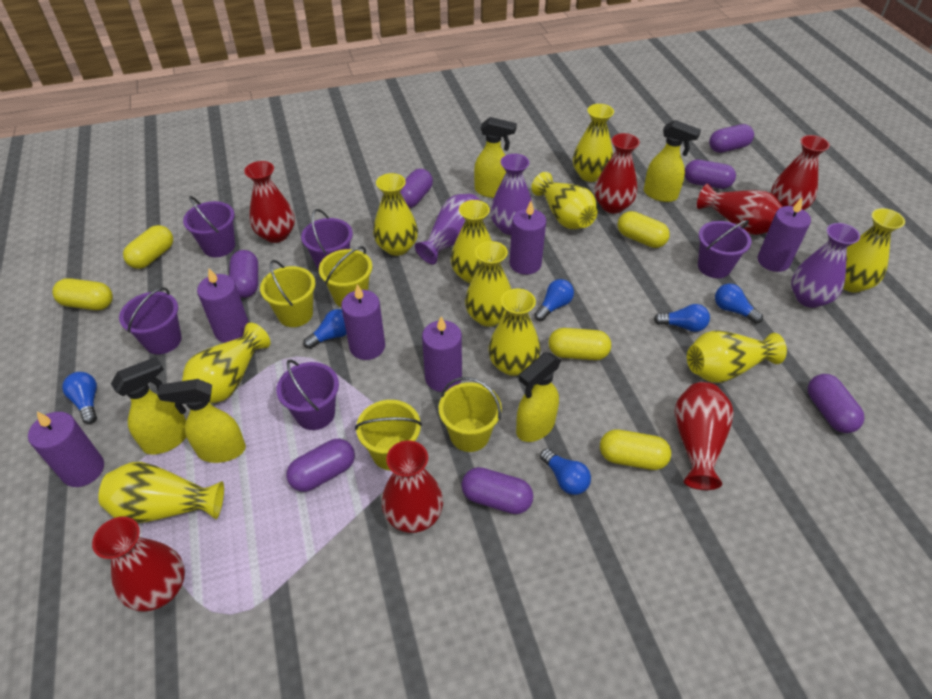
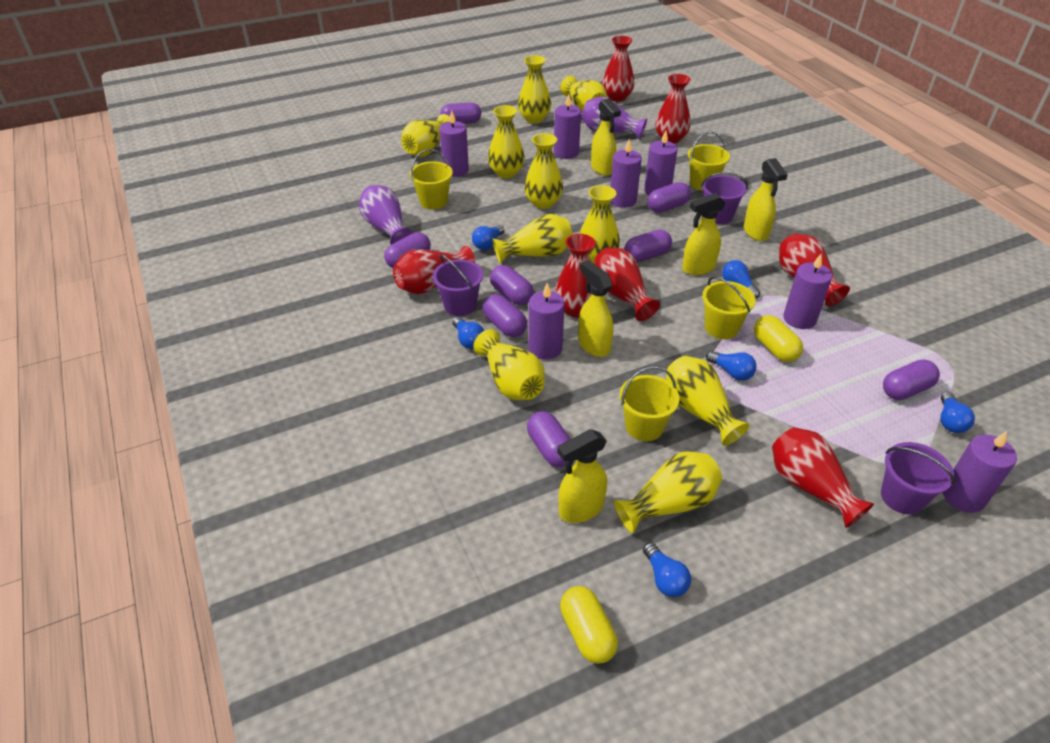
purple bucket: [119,287,181,354] [183,196,235,257] [276,360,339,430] [301,209,353,271] [698,220,751,278] = 5 -> [433,254,483,316] [701,172,748,224] [881,442,955,514] = 3
purple candle: [28,412,104,487] [197,268,249,343] [341,284,385,360] [422,316,462,392] [509,201,546,275] [758,198,811,272] = 6 -> [439,110,469,177] [529,283,565,360] [554,94,581,159] [610,139,642,208] [644,130,678,195] [783,254,832,329] [943,431,1017,513] = 7
purple capsule: [229,250,258,298] [287,439,355,492] [400,169,433,208] [462,467,533,514] [685,160,736,189] [709,124,754,153] [808,374,864,433] = 7 -> [384,232,431,268] [440,102,481,124] [482,294,527,337] [490,265,534,305] [527,411,570,467] [624,230,672,262] [648,182,691,213] [883,360,940,400] = 8
purple vase: [415,194,481,264] [490,154,533,235] [791,223,860,308] = 3 -> [359,185,413,245] [582,97,647,140] = 2
yellow capsule: [52,278,113,310] [123,225,173,269] [548,328,611,360] [600,430,671,470] [618,211,670,248] = 5 -> [560,586,618,664] [754,315,803,362] = 2

